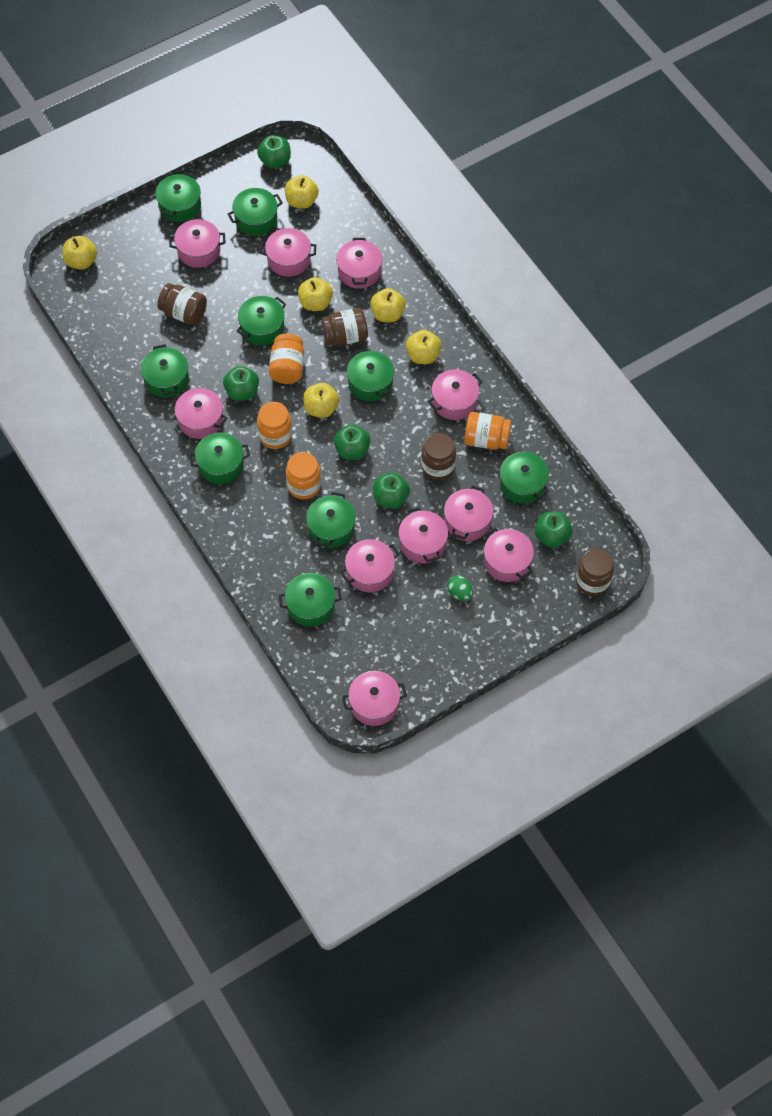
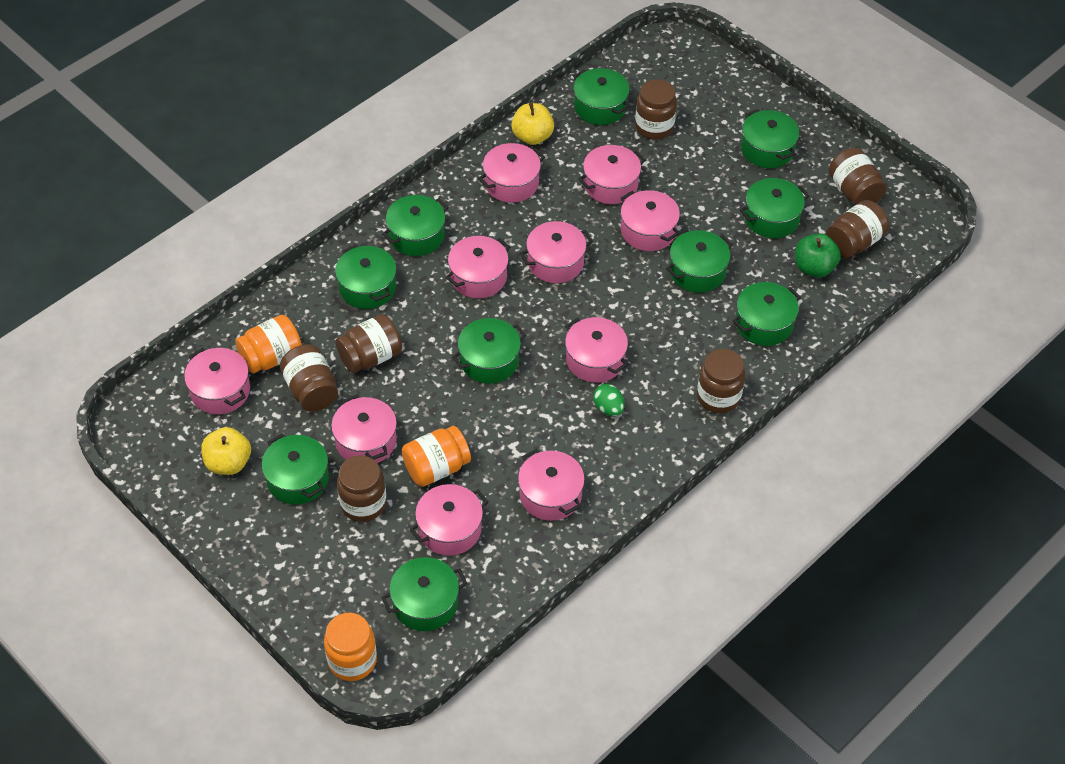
brown jar: [157,283,207,325] [322,308,368,346] [421,433,456,480] [576,548,614,596] = 4 -> [280,344,338,412] [336,314,402,373] [337,456,386,522] [635,79,677,139] [697,349,745,413] [826,200,889,258] [829,148,886,205] = 7
green apple: [223,366,259,401] [257,135,291,168] [334,424,370,460] [373,473,410,509] [535,511,572,548] = 5 -> [795,233,841,277] = 1
green pot: [141,344,189,398] [155,172,201,222] [189,432,250,484] [228,188,283,236] [236,296,286,345] [279,573,342,626] [306,492,356,548] [347,350,394,401] [499,452,549,504] = 9 -> [262,433,329,505] [335,244,396,309] [381,557,467,631] [382,195,449,256] [452,318,526,384] [573,68,630,125] [666,230,733,293] [733,282,801,346] [740,178,809,238] [741,109,799,168] = 10
orange jar: [257,402,292,449] [269,333,304,384] [286,452,321,500] [464,412,511,450] = 4 -> [235,315,302,374] [324,613,377,681] [402,426,471,487] = 3
yellow apple: [63,236,97,269] [285,175,319,209] [298,277,333,311] [303,383,339,418] [370,288,406,322] [406,330,441,364] = 6 -> [201,427,251,475] [511,103,554,145] = 2

